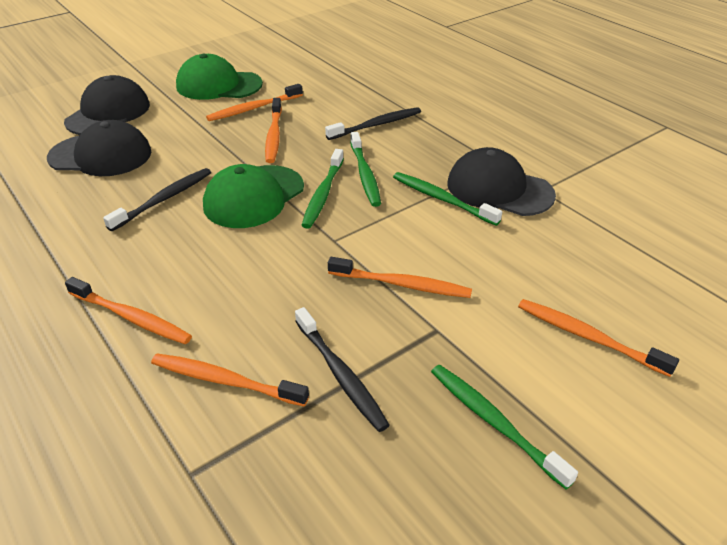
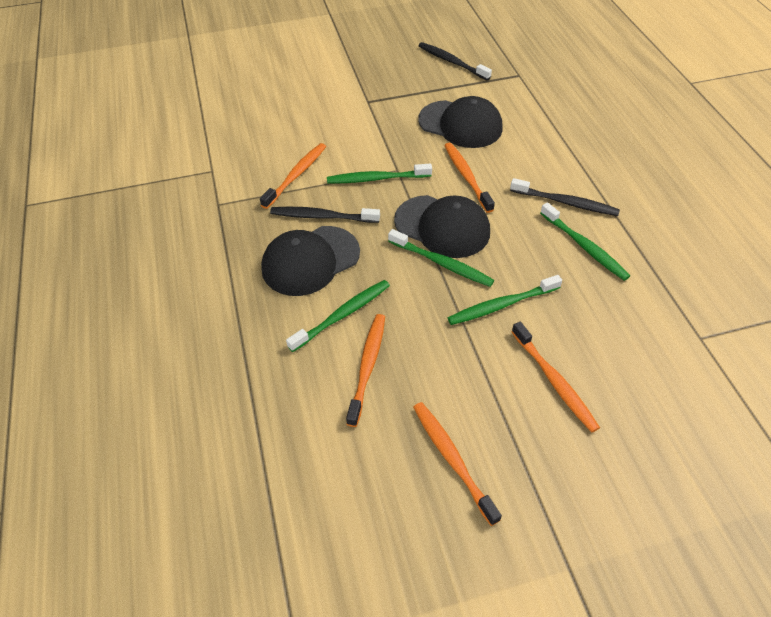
green cap: [176,54,263,100] [203,164,304,228] = 2 -> none = 0
green toothbrush: [302,149,344,229] [350,132,381,207] [393,172,502,226] [431,365,578,489] = 4 -> [286,280,390,352] [327,164,432,183] [388,229,494,287] [448,275,562,325] [540,202,630,281] = 5
orange toothbrush: [65,277,192,344] [151,353,309,407] [206,84,303,121] [265,98,282,163] [328,257,472,298] [518,299,679,377] = 6 -> [260,143,326,209] [346,314,385,427] [413,402,502,526] [444,143,495,213] [512,322,600,432] = 5

